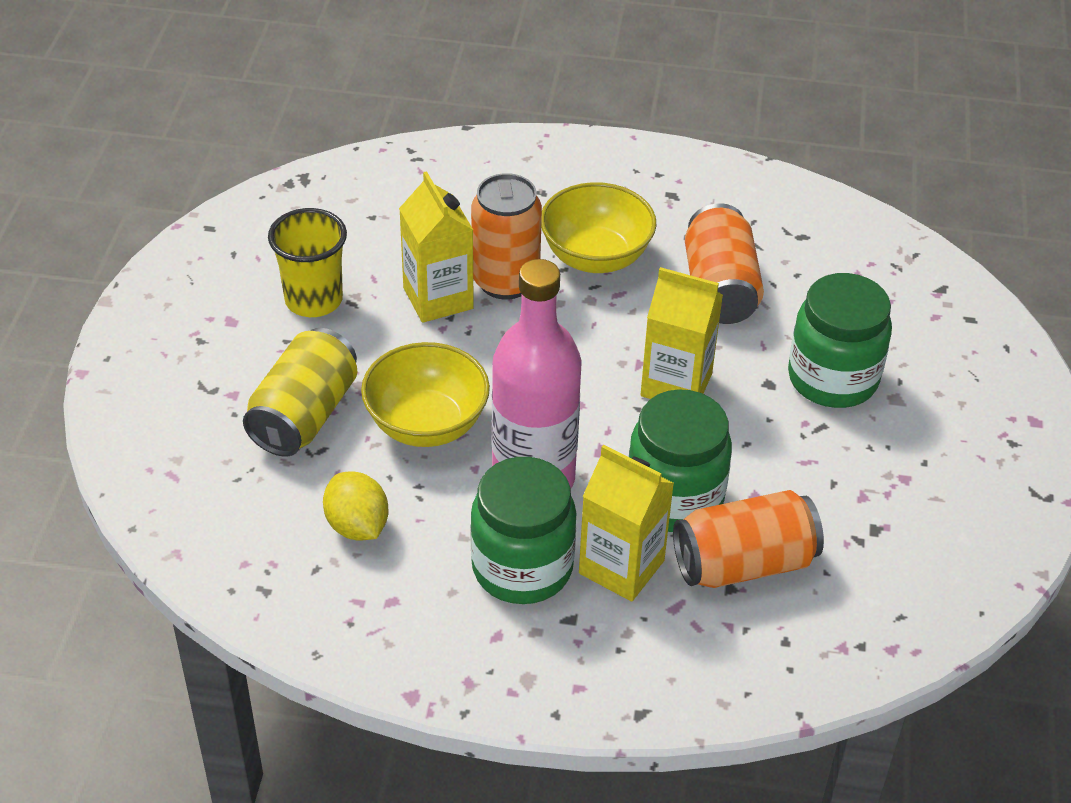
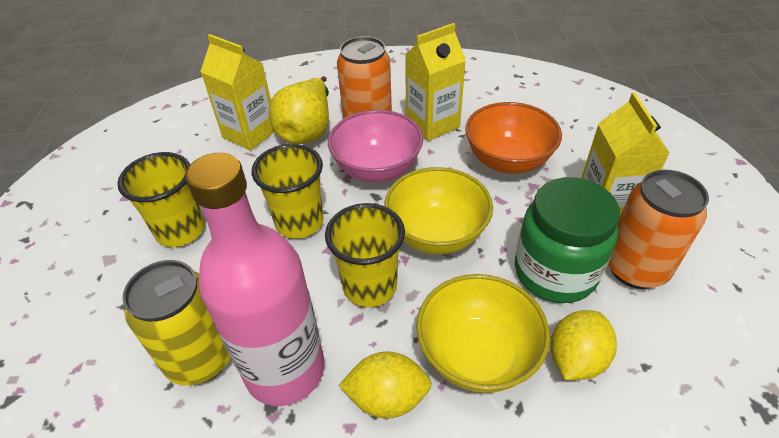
green jar: [470,457,576,604] [629,389,732,532] [788,273,892,408] = 3 -> [515,177,620,303] = 1
orange bowl: none = 0 -> [465,102,562,174] = 1
orange can: [471,173,542,300] [673,490,824,588] [685,203,764,324] = 3 -> [337,36,392,119] [608,170,709,289] = 2
pink bowl: none = 0 -> [328,110,423,182] = 1
yellow cup: [268,208,347,317] = 1 -> [117,152,205,247] [252,144,324,239] [325,203,405,307] = 3
yellow lemon: [323,471,388,541] = 1 -> [339,351,432,419] [551,310,617,380] = 2
yellow pear: none = 0 -> [269,76,329,144] = 1

